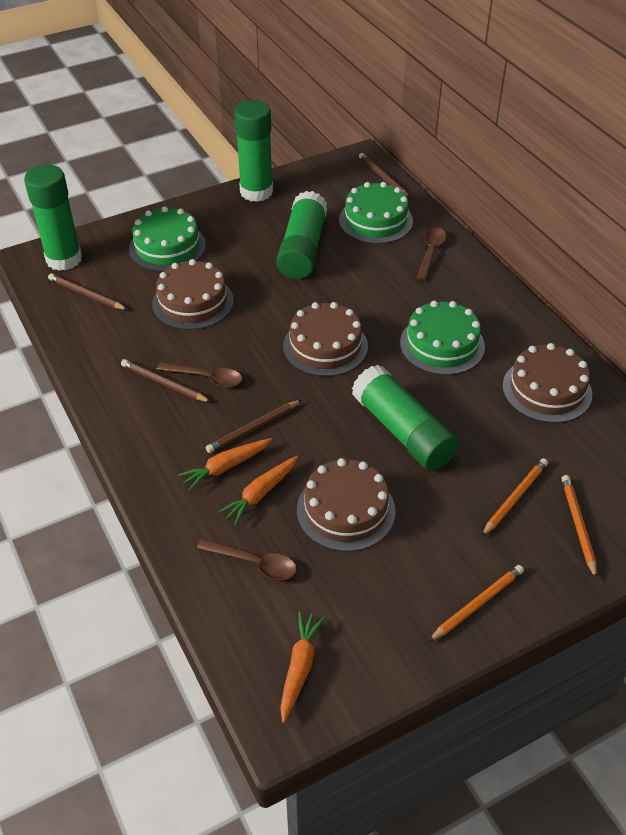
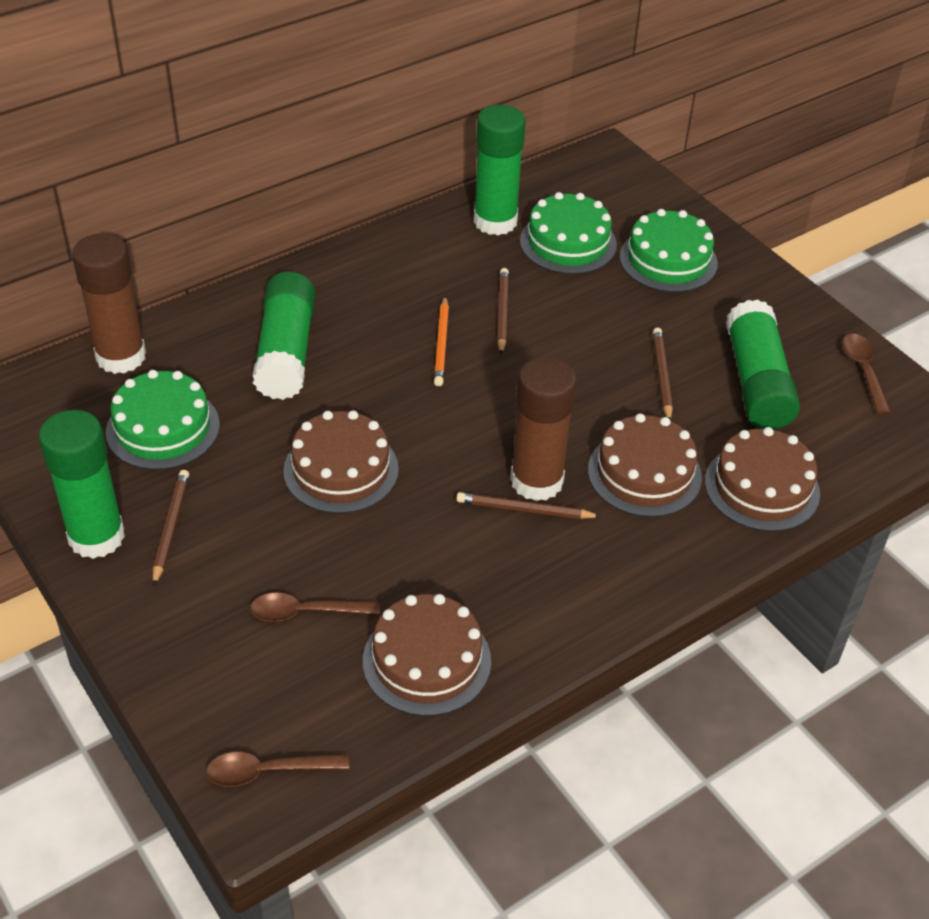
brown glue stick: none = 0 -> [72,233,146,374] [510,357,577,501] = 2
orange carrot: [178,438,272,491] [218,456,298,525] [280,611,325,723] = 3 -> none = 0
orange pencil: [428,565,524,642] [482,458,548,536] [561,475,597,579] = 3 -> [434,296,449,386] = 1

